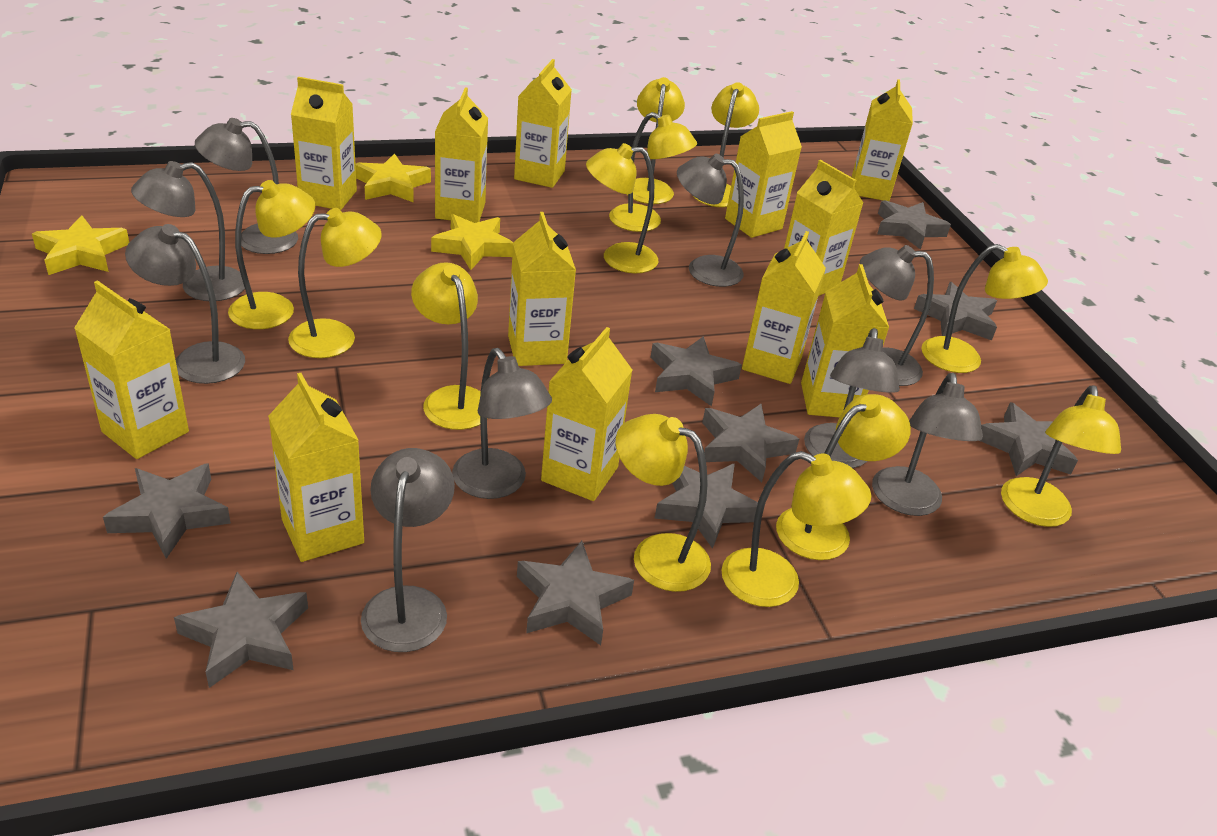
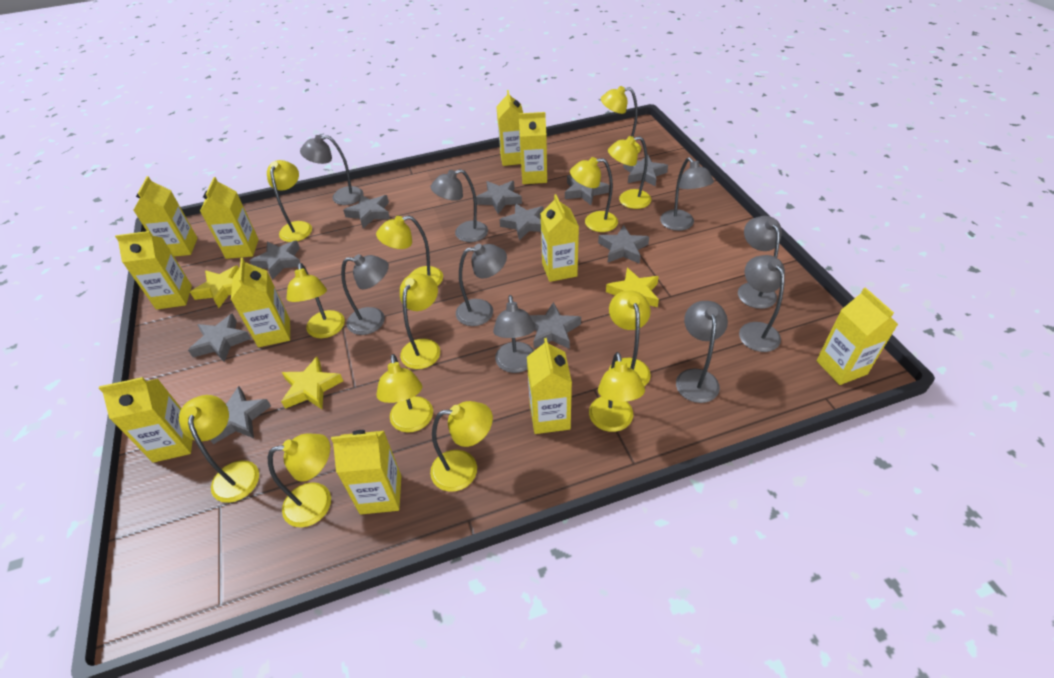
grey star: [103,463,231,559] [174,572,308,688] [517,541,634,645] [650,336,742,406] [654,464,758,549] [702,404,799,482] [877,200,951,250] [914,282,997,341] [980,402,1078,476] = 9 -> [188,314,251,362] [210,386,271,444] [250,241,300,280] [343,194,390,228] [476,181,522,214] [499,204,544,240] [530,302,581,349] [565,175,609,205] [598,225,649,264] [623,155,668,186] = 10
yellow carton: [74,280,189,459] [268,373,364,562] [291,77,357,210] [435,88,488,223] [508,212,576,366] [514,59,572,188] [541,327,632,501] [725,111,802,238] [742,231,826,384] [784,160,864,296] [801,264,889,417] [852,79,913,201] = 12 -> [99,377,193,463] [115,231,192,310] [134,176,197,257] [200,177,259,259] [231,258,290,347] [331,430,401,515] [496,90,523,166] [519,112,547,184] [527,338,572,434] [541,194,579,282] [816,287,898,385] = 11
yellow lamp: [228,180,315,329] [288,208,382,358] [411,262,488,430] [586,143,658,273] [609,112,697,232] [616,414,711,592] [627,77,685,204] [693,82,759,207] [721,451,871,607] [776,394,911,560] [921,244,1048,373] [1001,385,1121,527] = 12 -> [179,395,259,503] [267,160,312,242] [268,433,331,527] [286,263,345,338] [376,215,443,286] [376,354,433,433] [400,273,440,369] [430,401,493,492] [570,157,618,232] [589,352,645,432] [601,86,641,153] [608,136,651,209] [609,291,651,386] = 13

